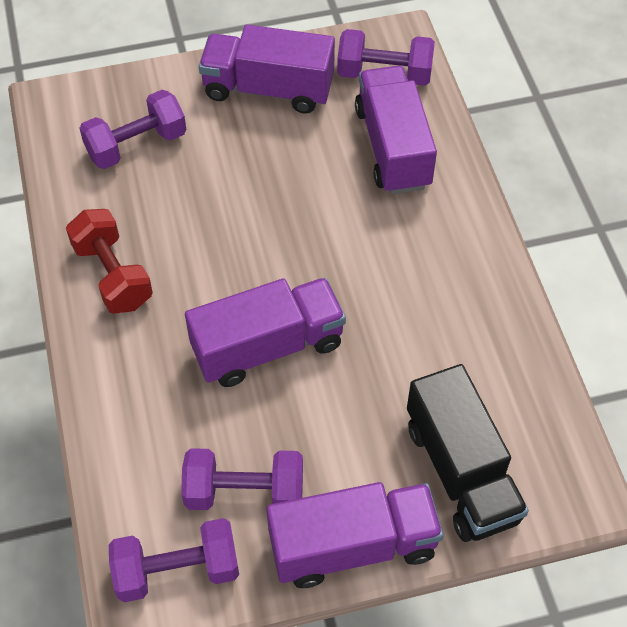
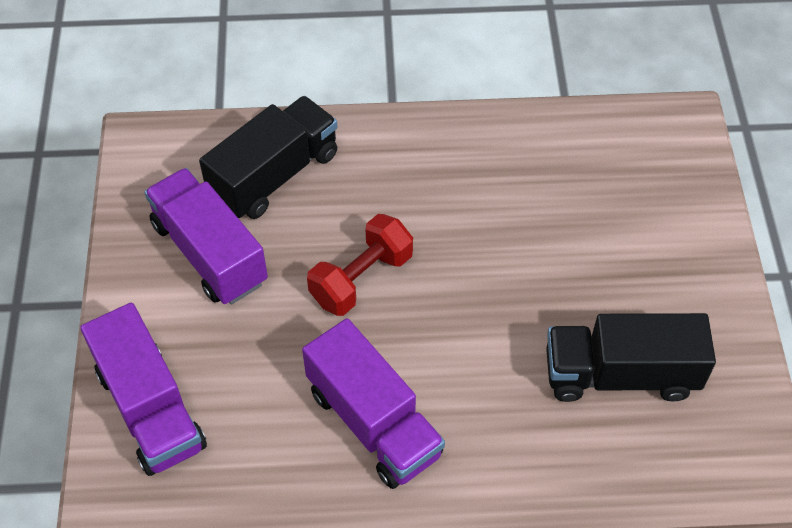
black truck: [407,364,529,542] = 1 -> [199,96,338,219] [546,313,716,402] = 2
purple dumbbell: [79,90,186,169] [109,518,239,602] [181,448,303,510] [337,29,435,86] = 4 -> none = 0
purple truck: [185,278,346,387] [199,25,335,114] [267,482,443,588] [355,66,437,194] = 4 -> [80,303,207,476] [144,168,268,305] [302,318,445,489] = 3

